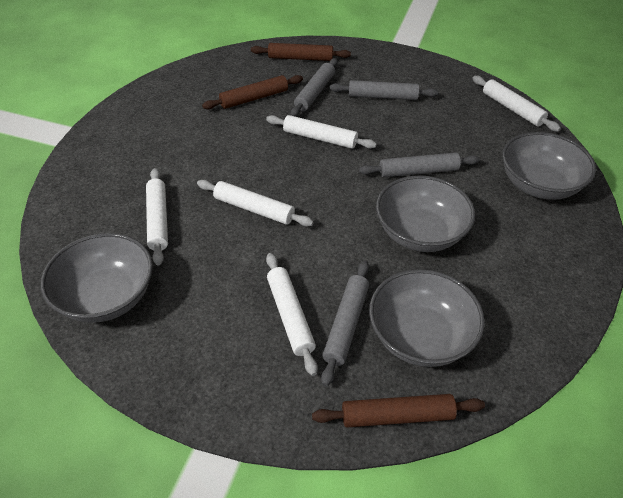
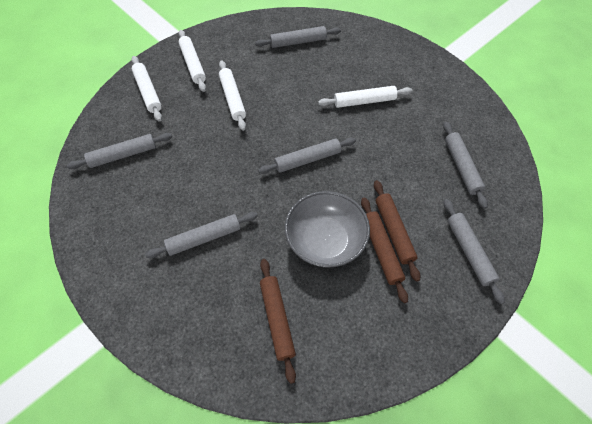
grey bowl: [41,233,153,323] [369,269,485,367] [376,175,475,252] [502,132,596,200] = 4 -> [284,191,370,268] = 1
grey rolling pin: [290,58,338,117] [321,261,369,387] [330,80,438,100] [359,152,480,177] = 4 -> [67,133,172,169] [145,212,258,258] [255,26,341,48] [258,137,356,174] [443,122,488,209] [444,199,505,304] = 6
white rolling pin: [146,168,168,265] [197,180,314,227] [266,115,377,149] [266,253,318,376] [472,76,561,132] = 5 -> [131,56,162,122] [178,30,206,92] [219,60,246,131] [318,86,413,108] = 4

